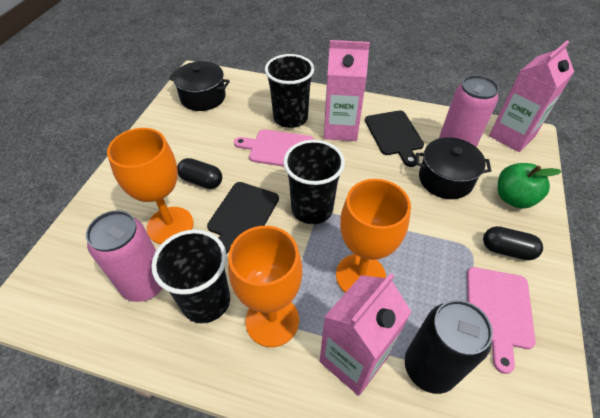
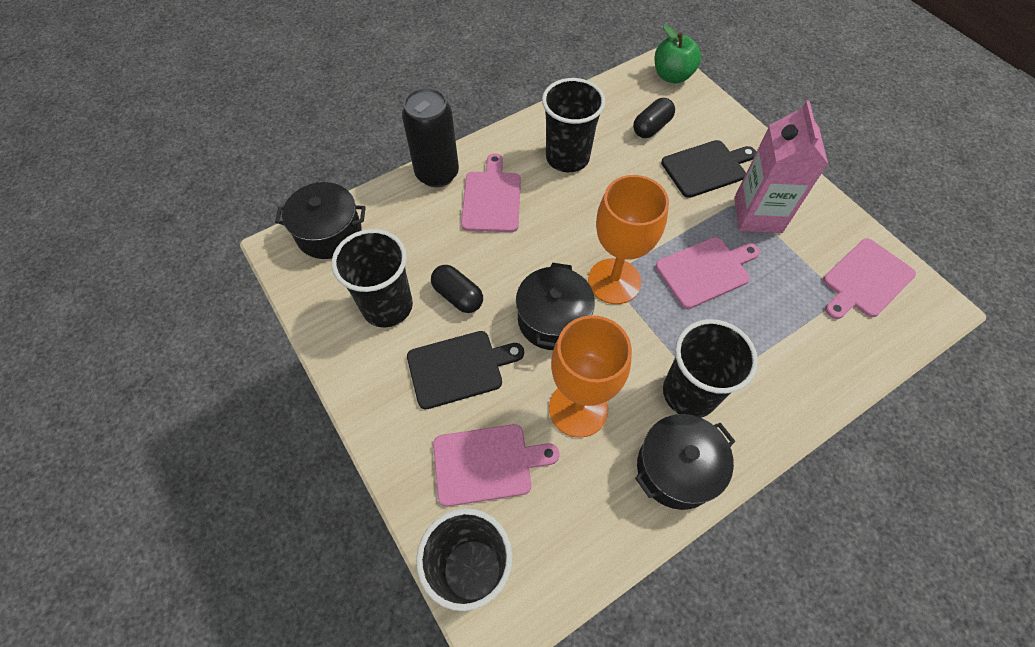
black cup: [151,229,230,323] [265,54,314,128] [283,140,345,224] = 3 -> [332,229,413,327] [416,508,513,611] [542,78,605,172] [663,319,758,418] = 4
black pot: [169,61,230,111] [416,137,491,199] = 2 -> [275,182,366,259] [516,263,595,350] [635,414,735,510] = 3
orange goblet: [107,128,193,244] [228,226,302,347] [336,179,411,293] = 3 -> [549,315,632,438] [588,175,669,304] = 2
pink can: [86,210,162,302] [439,75,499,147] = 2 -> none = 0
pink carton: [320,273,411,396] [324,40,370,141] [489,41,574,152] = 3 -> [734,100,828,233] = 1
pink cutting board: [234,129,314,167] [467,267,536,374] = 2 -> [433,424,560,507] [461,153,521,232] [656,237,760,309] [823,238,916,319] = 4

